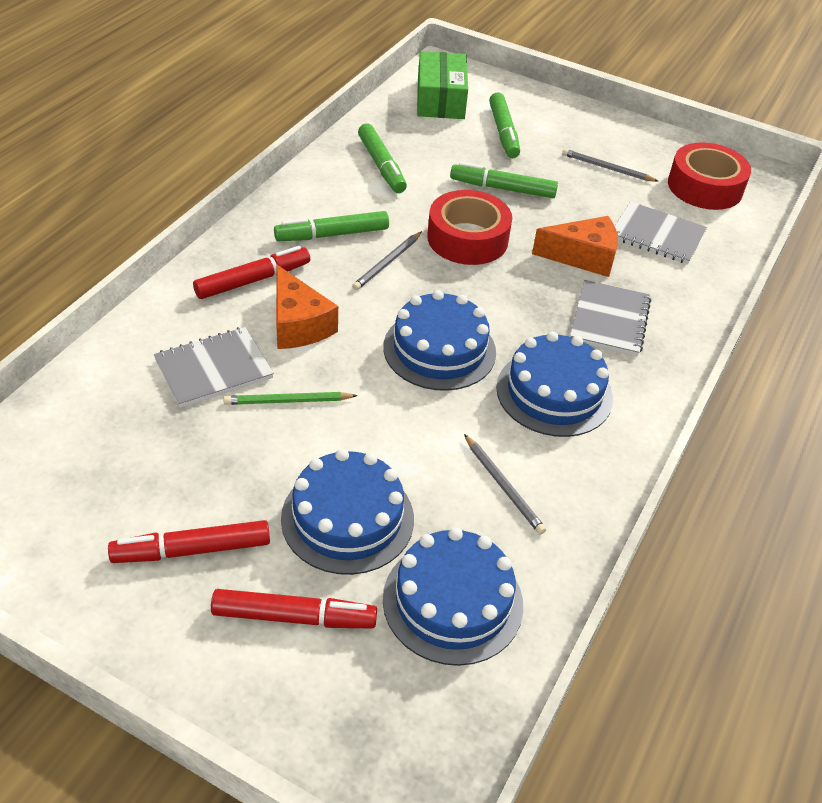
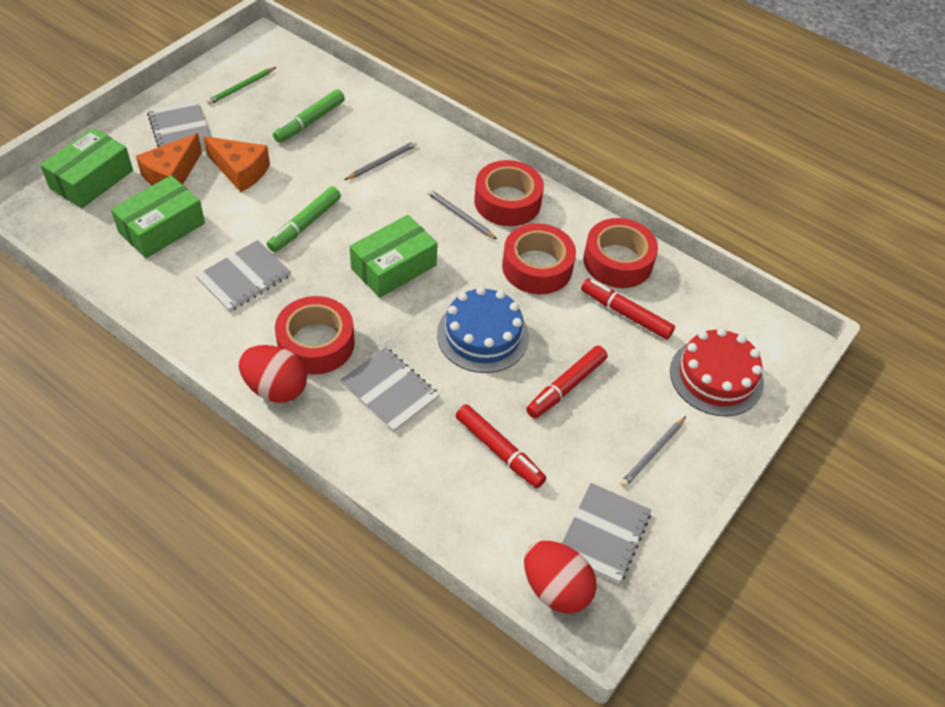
blue cake: [281,449,414,575] [383,290,496,391] [383,527,523,666] [496,331,613,437] = 4 -> [437,287,529,373] = 1
green box: [417,51,468,119] = 1 -> [40,128,133,208] [111,175,205,258] [350,215,438,298] = 3
green marker: [274,211,389,241] [358,123,407,193] [450,162,558,198] [489,92,520,158] = 4 -> [267,186,341,252] [273,89,345,143] = 2
grey notebook: [154,327,274,408] [570,280,651,356] [615,201,707,264] = 3 -> [147,100,211,147] [196,240,291,312] [340,347,440,432] [562,483,651,583] = 4
red cake: none = 0 -> [670,328,764,416] = 1
red egg: none = 0 -> [239,345,307,403] [524,541,597,613] = 2
red tape: [427,190,512,265] [668,142,751,210] = 2 -> [275,296,355,375] [474,160,544,226] [502,223,576,294] [583,218,658,288] = 4

